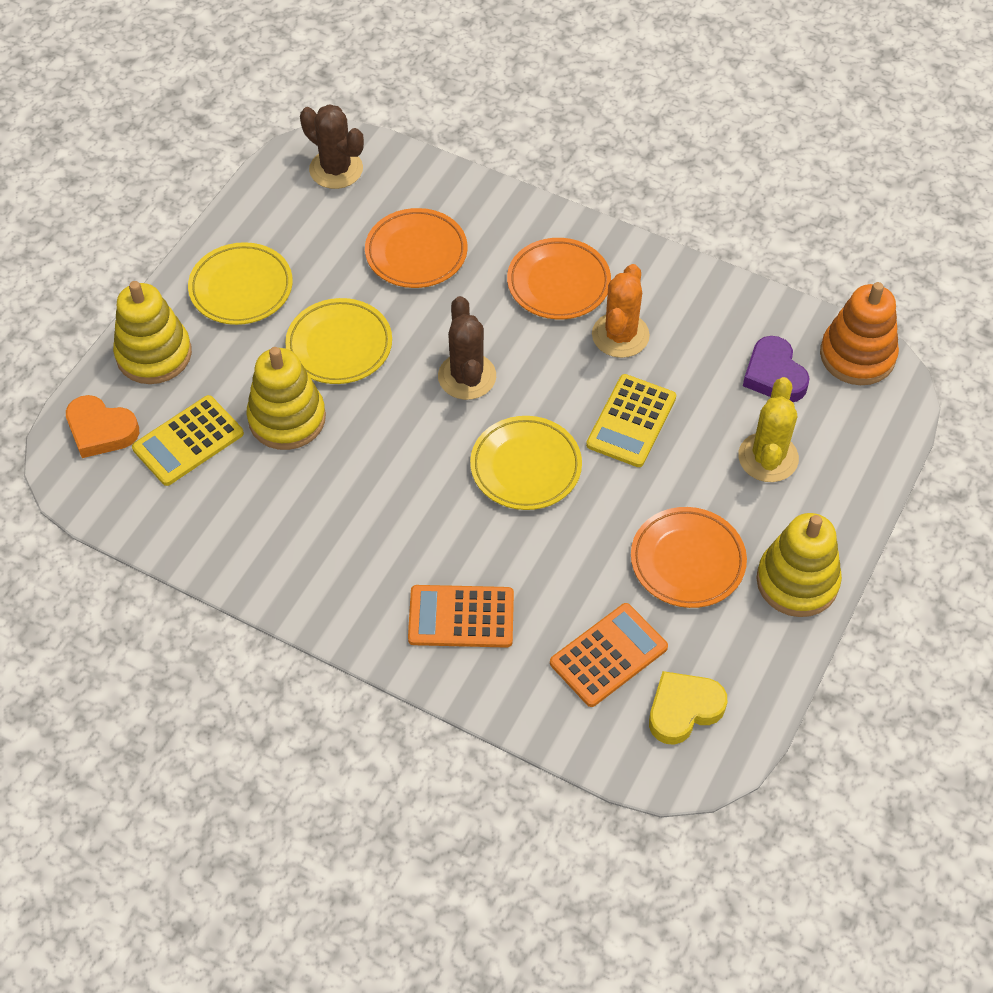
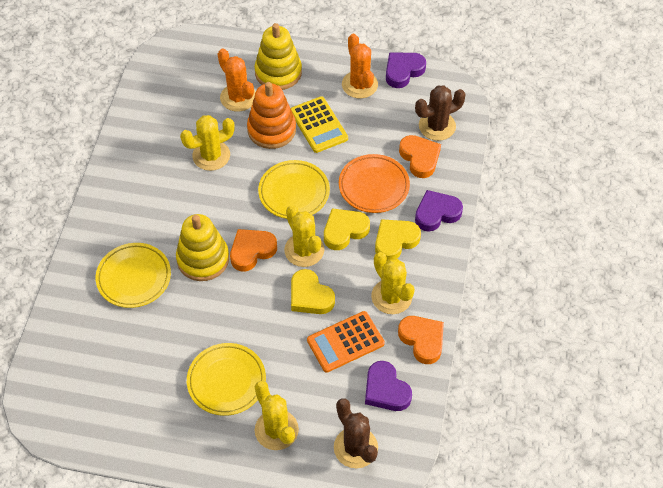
orange cactus: [592,264,650,358] = 1 -> [218,49,256,112] [342,34,378,99] = 2
orange calculator: [408,585,514,648] [550,603,668,707] = 2 -> [307,311,385,373] = 1
orange heart: [66,395,139,458] = 1 -> [230,229,277,271] [398,316,444,364] [399,135,441,178] = 3
orange plate: [365,208,468,288] [507,238,611,319] [631,507,747,608] = 3 -> [339,154,410,213] = 1
purple heart: [743,336,810,402] = 1 -> [365,361,412,411] [386,53,426,88] [415,190,463,232] = 3
yellow cactus: [738,377,799,482] = 1 -> [180,115,235,171] [255,381,299,450] [284,205,324,267] [371,252,415,314] = 4
yellow calculator: [132,395,244,486] [586,374,676,467] = 2 -> [291,96,348,153] = 1
yellow heart: [649,671,727,745] = 1 -> [291,269,335,314] [324,208,370,250] [375,219,421,260] = 3
yellow stacking toy: [113,281,192,384] [247,347,326,450] [756,513,842,617] = 3 -> [176,214,229,281] [254,23,302,90] = 2

